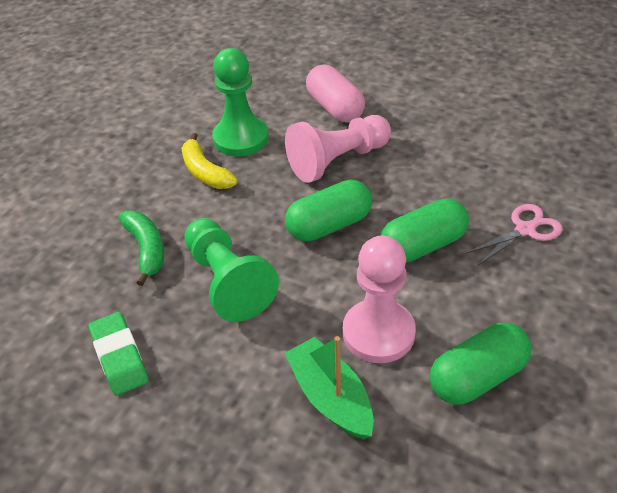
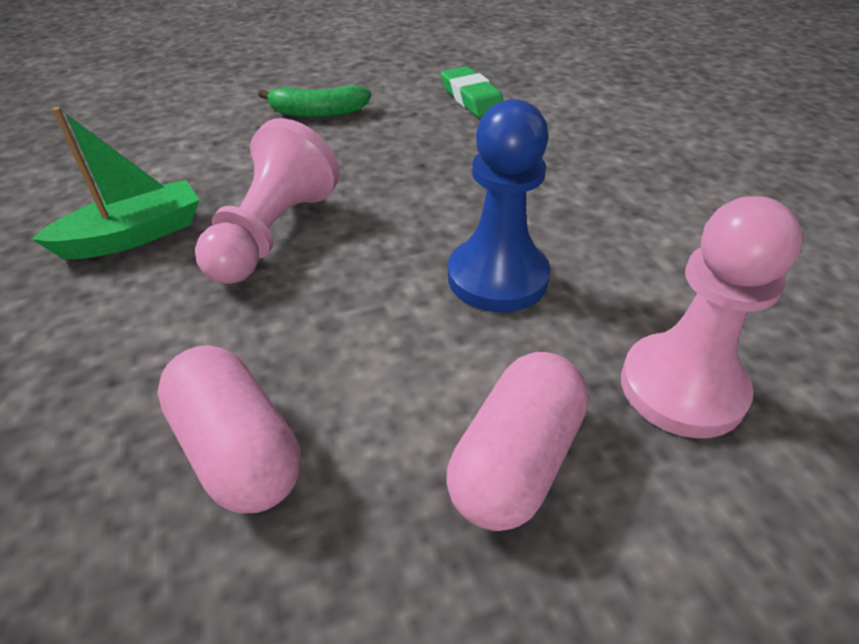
blue pawn: none = 0 -> [448,99,550,312] = 1
green capsule: [285,179,372,242] [381,198,469,263] [430,323,531,405] = 3 -> none = 0
green pawn: [185,218,279,322] [212,48,269,156] = 2 -> none = 0
pink capsule: [306,65,365,122] = 1 -> [157,345,301,513] [446,352,589,531] = 2
pink scissors: [465,204,563,265] = 1 -> none = 0
yellow banana: [182,133,238,189] = 1 -> none = 0

